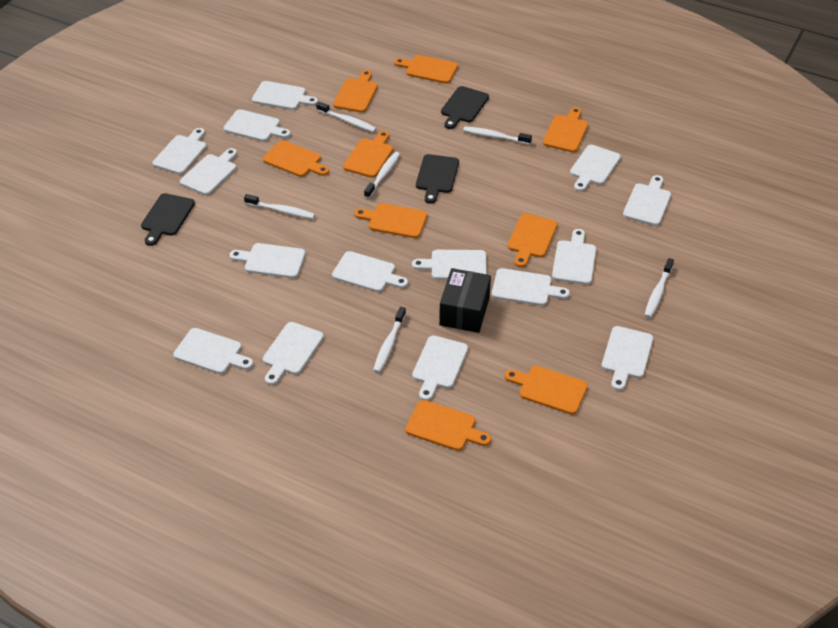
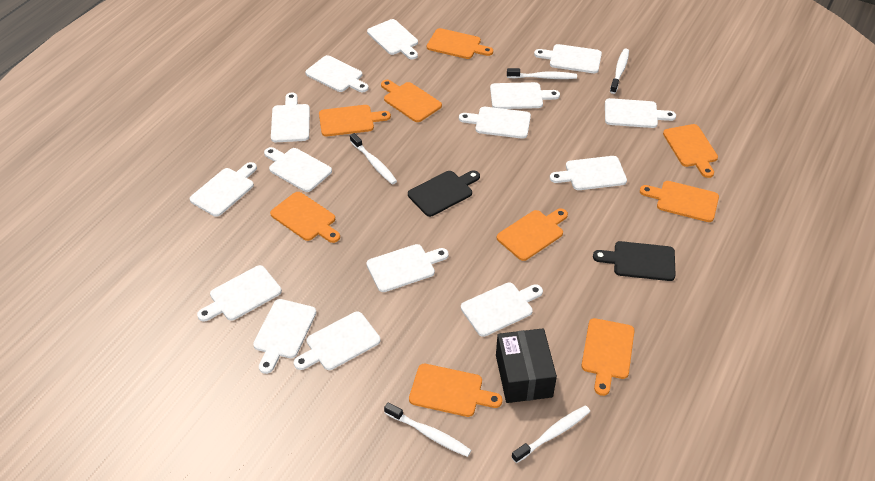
black cutting board: [141,193,195,246] [416,154,459,204] [441,86,489,129] = 3 -> [408,170,480,217] [593,241,676,281] = 2
white toothbrush: [244,194,315,219] [316,101,377,132] [364,152,400,198] [373,307,406,373] [463,127,532,145] [645,258,674,318] = 6 -> [350,133,397,185] [384,402,471,457] [507,68,577,79] [512,405,590,463] [610,48,629,94] = 5

